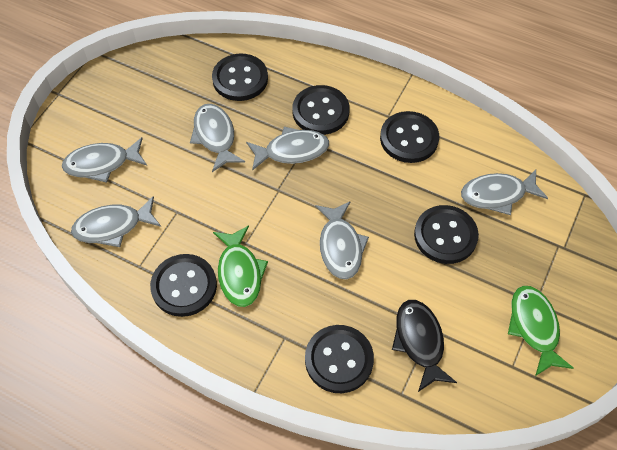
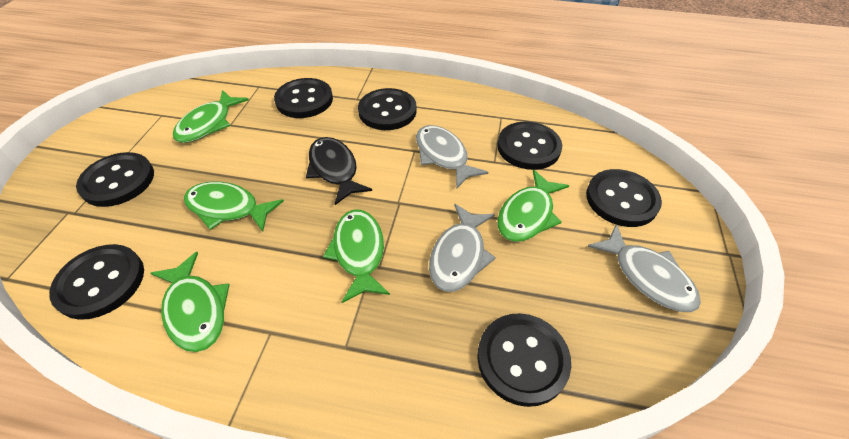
black button: [150,254,217,317] [212,54,268,101] [292,85,350,135] [305,325,374,393] [380,111,439,163] [414,205,479,264] = 6 -> [49,244,144,320] [76,152,154,207] [274,78,333,118] [358,88,417,130] [477,313,571,407] [497,121,562,170] [586,169,662,227] = 7
green fish: [213,226,268,307] [508,286,574,376] = 2 -> [151,252,230,352] [173,90,249,143] [184,182,284,232] [323,209,390,303] [497,170,569,242] = 5
grey fish: [62,137,147,183] [71,196,161,247] [190,104,245,172] [246,127,329,171] [315,201,369,279] [461,170,548,215] = 6 -> [416,125,488,189] [429,204,496,292] [587,224,701,312] = 3

